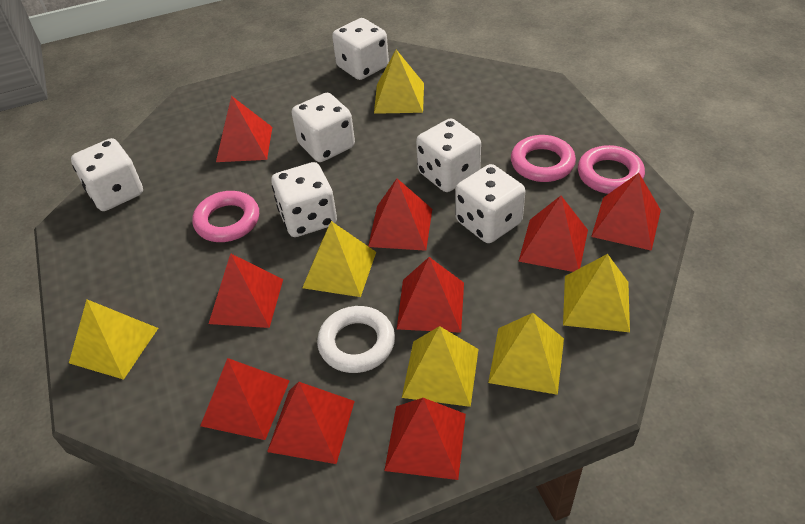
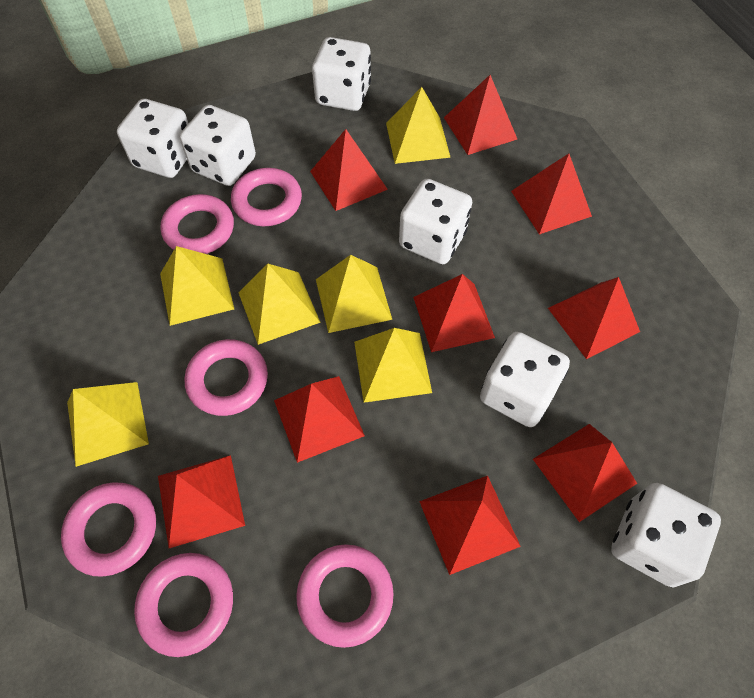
pink ring: [192,191,259,242] [511,135,576,182] [578,145,645,194] = 3 -> [61,482,156,577] [134,553,233,657] [160,194,234,254] [185,339,268,416] [231,168,302,226] [296,544,394,648] = 6
white ring: [317,306,395,373] = 1 -> none = 0

